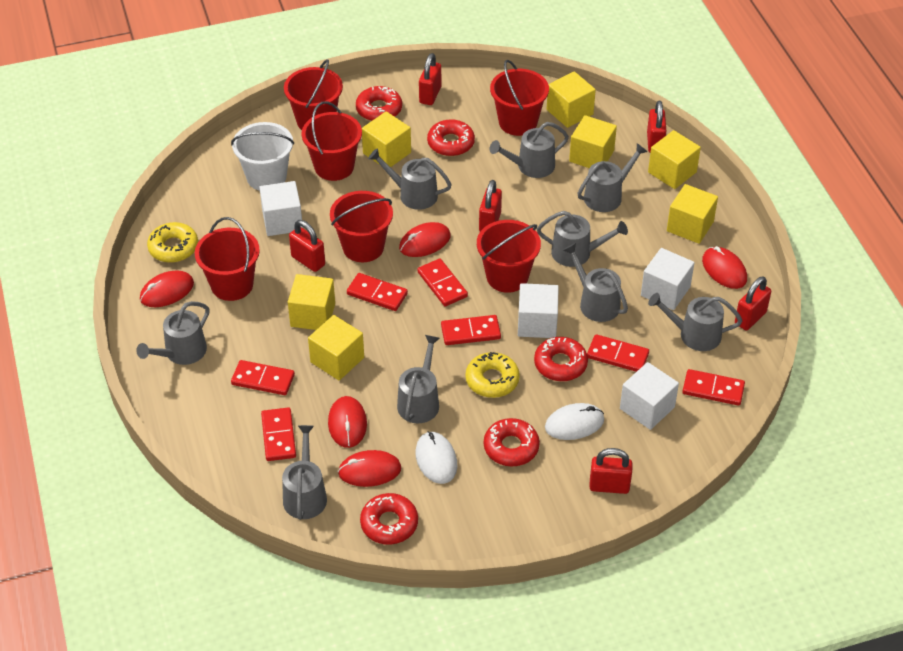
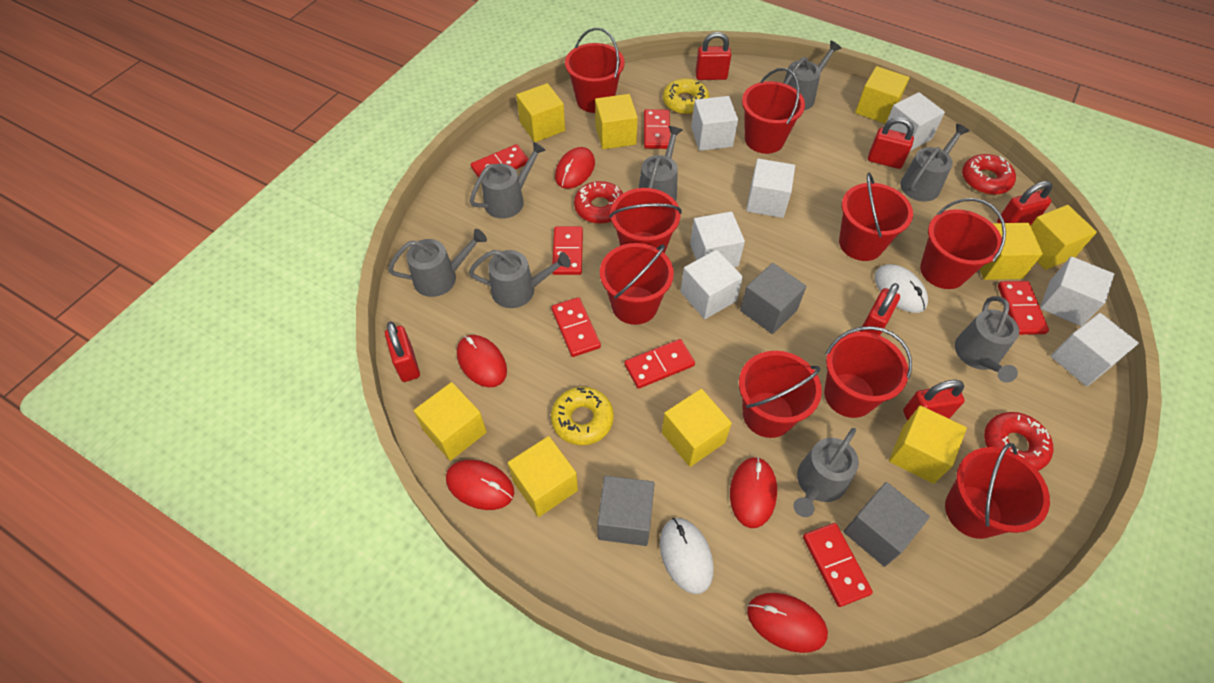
grey cube: none = 0 -> [597,476,655,546] [740,263,807,334] [843,482,930,567] = 3
grey watering can: [136,301,209,365] [282,425,327,520] [368,148,452,210] [397,335,440,423] [490,122,569,178] [537,211,628,267] [563,243,628,322] [577,143,648,212] [648,293,742,351] = 9 -> [388,229,487,297] [469,250,571,308] [470,142,546,219] [639,126,682,201] [783,41,841,110] [793,428,859,517] [900,124,969,202] [955,296,1019,383] = 8
red bucket: [195,217,260,301] [284,59,343,130] [302,101,362,181] [330,191,393,262] [477,220,541,293] [490,60,549,136] = 6 -> [565,28,625,113] [600,243,674,325] [609,188,682,254] [739,351,822,438] [742,68,805,154] [824,326,912,418] [839,172,913,261] [920,198,1006,289] [945,443,1050,539] = 9
red donut: [356,86,402,121] [360,493,418,545] [427,119,475,156] [484,418,540,466] [534,337,588,381] = 5 -> [574,181,623,224] [962,154,1016,195] [984,412,1053,471] = 3
white bucket: [231,122,294,191] = 1 -> none = 0
white cube: [259,181,303,236] [518,283,559,338] [620,362,679,430] [641,248,695,310] = 4 -> [680,250,743,319] [690,211,745,267] [691,96,738,151] [746,158,795,218] [887,92,945,151] [1040,256,1114,326] [1051,313,1139,386] = 7
yellow cube: [288,274,335,330] [308,315,364,381] [362,111,411,167] [547,71,596,128] [569,115,617,168] [648,130,701,189] [667,184,718,244] = 7 -> [414,382,487,461] [508,436,578,517] [516,83,565,142] [595,94,638,149] [662,389,732,467] [855,66,910,124] [889,405,967,484] [980,223,1043,280] [1031,205,1097,270] = 9

